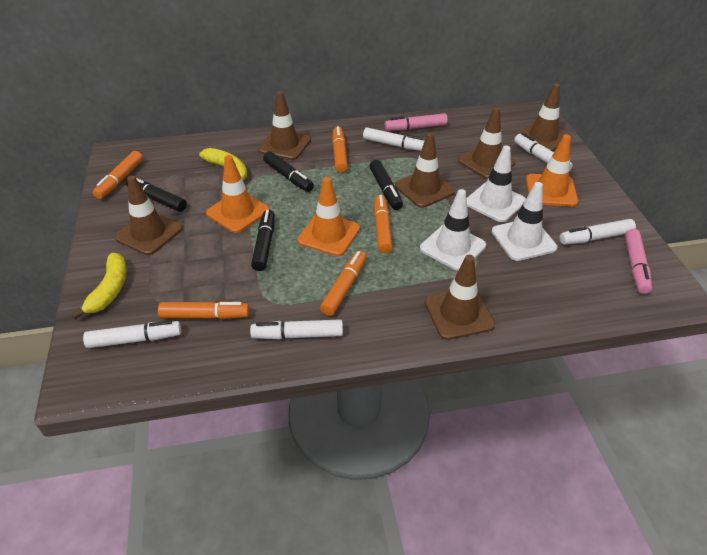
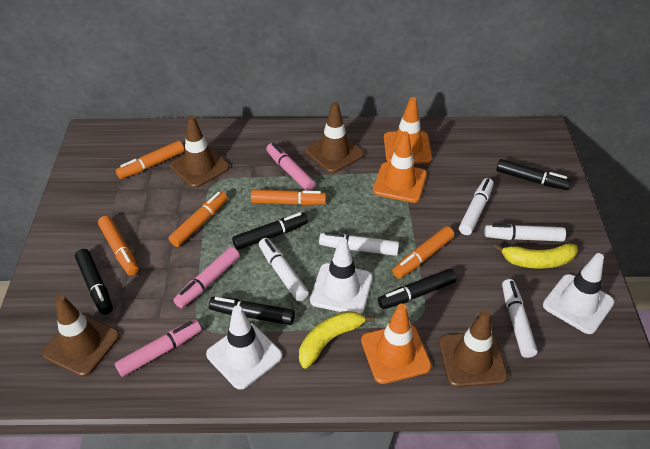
black marker: [126,178,187,212] [251,210,275,271] [263,151,314,192] [369,160,403,210] = 4 -> [75,249,113,315] [209,297,295,325] [232,212,308,250] [378,269,457,309] [496,159,571,190] = 5
brown traffic cone: [115,176,182,255] [258,91,311,160] [395,133,455,208] [425,255,495,340] [458,107,516,179] [516,83,571,151] = 6 -> [42,295,120,377] [170,116,230,188] [305,102,364,173] [439,310,508,388] = 4
pink marker: [385,113,448,131] [625,229,652,294] = 2 -> [115,319,202,377] [173,247,240,308] [266,143,316,191] = 3

